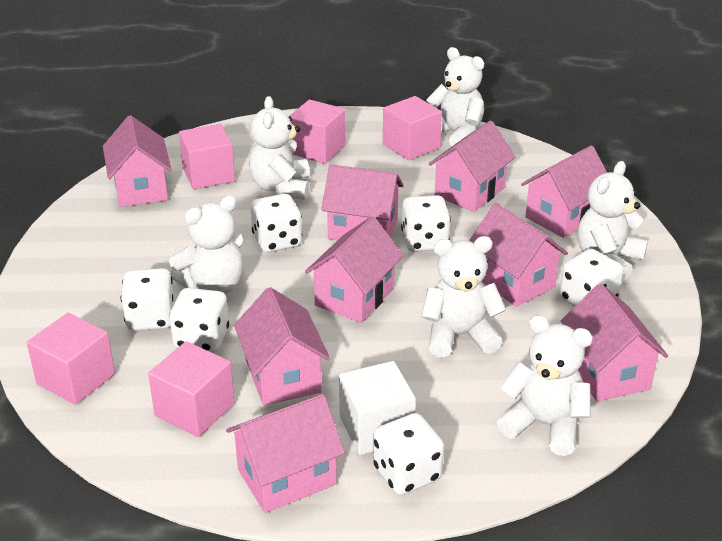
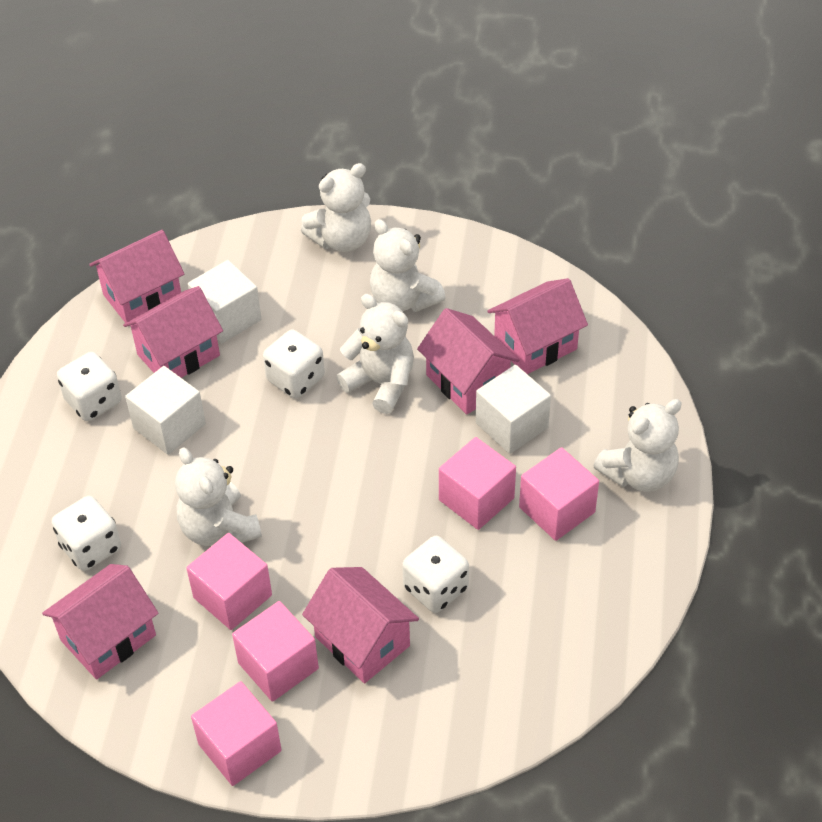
pink house: [103,115,172,207] [226,394,345,513] [234,287,330,405] [305,216,404,323] [321,164,404,240] [429,121,516,212] [469,203,568,307] [521,145,607,238] [561,284,668,401] = 9 -> [42,564,159,679] [89,230,184,323] [123,286,223,378] [302,567,419,683] [417,308,519,415] [487,278,588,374] = 6
white cube: [339,361,416,455] = 1 -> [125,366,206,455] [188,260,261,343] [476,365,551,454] = 3
white dice: [121,268,174,331] [169,288,229,353] [251,194,302,252] [373,413,444,495] [401,195,451,252] [560,249,623,306] = 6 -> [52,496,121,571] [57,352,122,421] [263,330,325,398] [402,536,469,613] = 4
white teddy bear: [169,195,244,294] [249,96,310,200] [421,236,506,358] [426,47,484,146] [497,315,593,456] [578,161,648,282] = 6 -> [175,447,262,546] [301,163,371,252] [337,294,414,414] [370,219,446,312] [593,399,682,492] = 5

